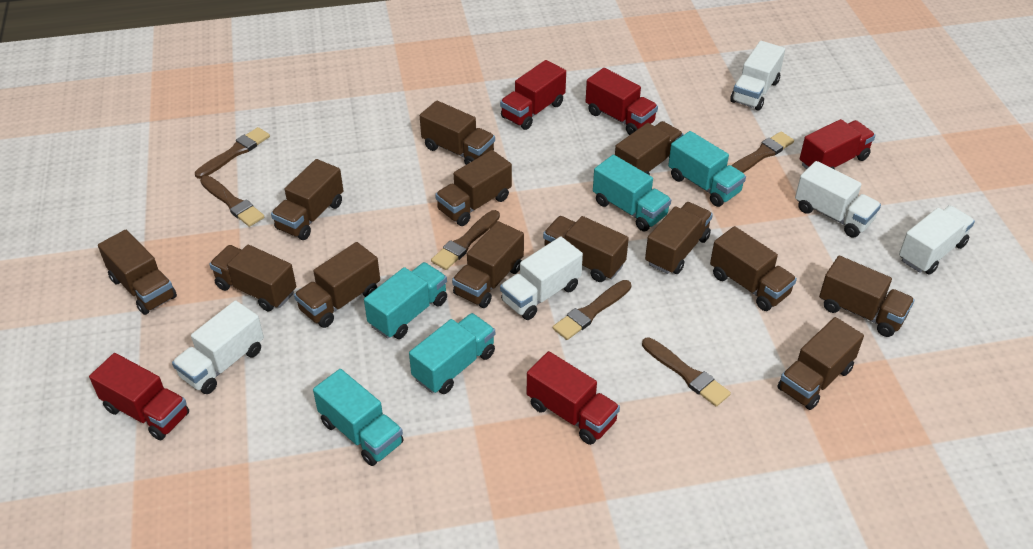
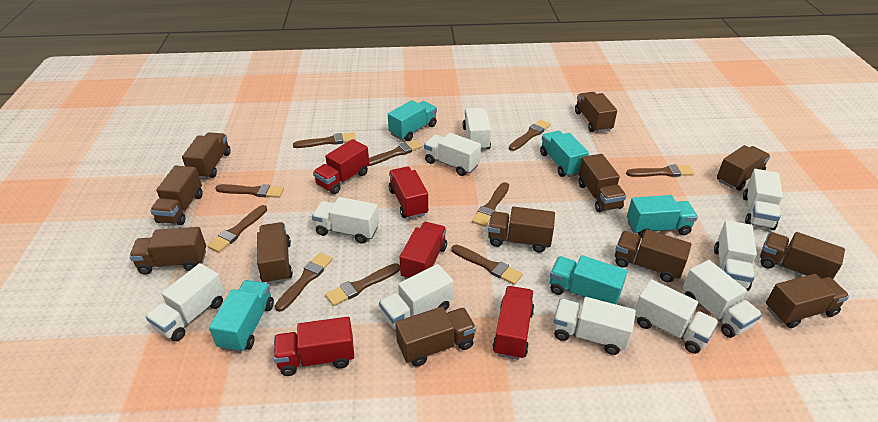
brown brush: [195,127,270,179] [200,176,264,227] [431,210,500,270] [553,280,631,340] [642,337,731,407] [731,132,794,173] = 6 -> [207,205,267,253] [215,184,284,198] [275,252,333,312] [293,132,356,148] [325,263,400,306] [369,139,423,166] [452,245,523,285] [472,182,509,227] [509,120,551,151] [626,165,694,177] = 10
brown truck: [98,230,177,315] [209,245,296,311] [271,159,344,240] [294,242,380,328] [420,101,495,165] [435,150,512,226] [452,221,524,308] [543,216,629,282] [615,121,683,175] [645,202,713,274] [710,226,797,311] [777,317,864,410] [819,256,915,337] = 13 -> [129,227,206,275] [150,165,203,225] [182,132,231,179] [257,222,293,284] [395,307,476,367] [488,206,555,253] [575,92,617,132] [579,154,626,213] [615,229,692,282] [717,145,770,191] [760,232,845,279] [766,274,849,328] = 12
white truck: [172,300,264,394] [500,236,583,320] [730,41,785,111] [795,161,881,237] [899,206,975,275] = 5 -> [146,263,225,341] [312,197,379,244] [379,264,454,330] [424,133,481,176] [463,108,491,150] [553,297,636,355] [635,279,718,354] [683,260,762,338] [714,220,757,291] [743,169,783,230] = 10

